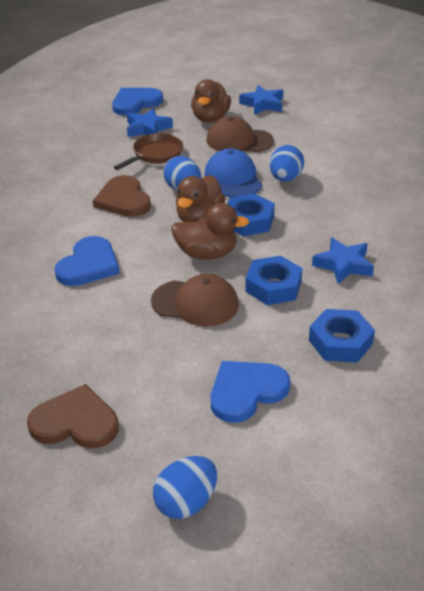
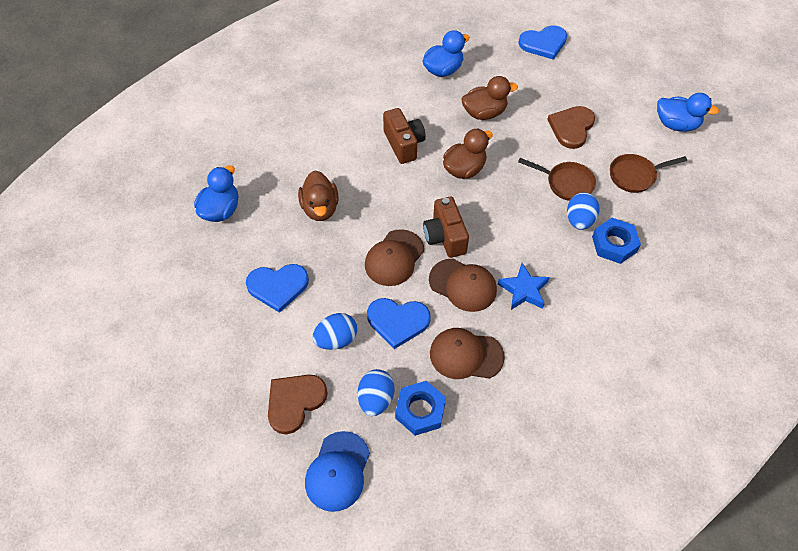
blue duck: none = 0 -> [194,165,238,222] [422,30,470,77] [657,93,719,132] = 3
blue nut: [227,194,275,236] [245,256,302,305] [309,309,375,363] = 3 -> [395,381,446,436] [592,218,641,264] = 2
blue star: [127,108,173,137] [239,85,284,115] [312,238,374,284] = 3 -> [498,263,550,310] = 1
brown camera: none = 0 -> [383,108,426,164] [423,197,469,258] = 2
brown cap: [151,274,239,326] [206,116,274,152] = 2 -> [365,229,424,286] [429,259,497,312] [430,328,505,379] = 3
brown pan: [114,133,183,170] = 1 -> [518,158,596,201] [610,154,687,193] = 2

